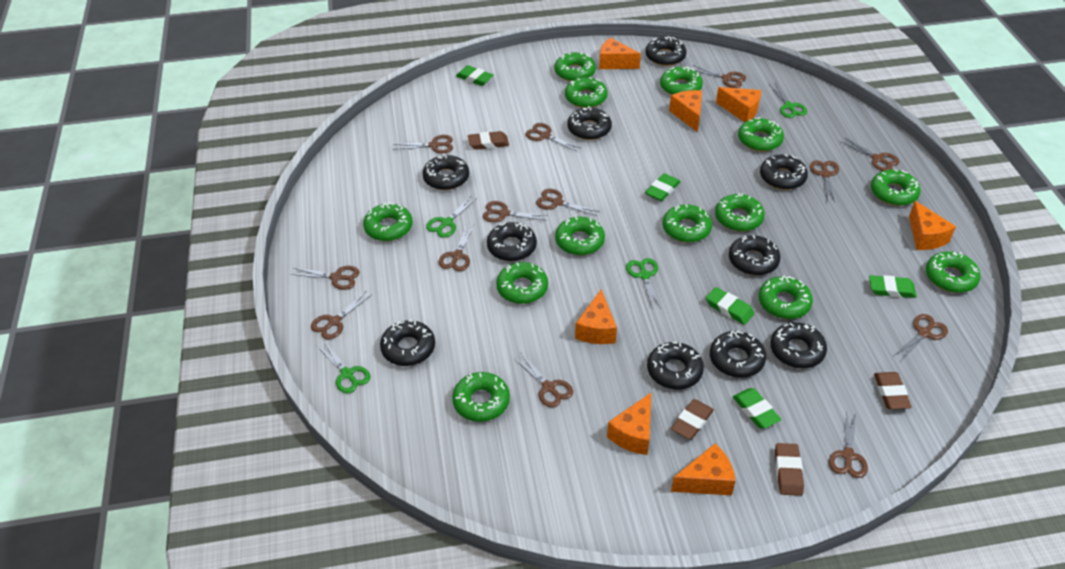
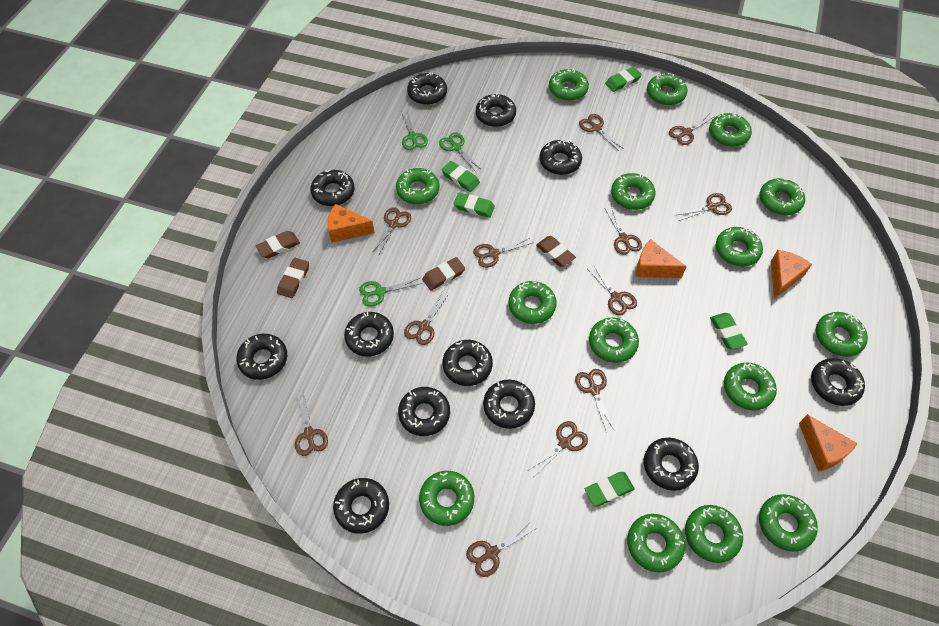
black donut: [380,320,435,366] [423,154,469,190] [487,222,537,261] [567,106,612,140] [646,36,687,66] [647,342,704,390] [710,330,766,378] [729,235,780,275] [760,154,808,190] [770,322,827,368] = 10 -> [236,334,287,380] [310,170,354,206] [333,478,389,534] [344,312,394,357] [398,387,450,436] [407,73,447,105] [443,340,493,386] [476,93,516,127] [483,379,535,429] [539,139,582,175] [644,438,699,491] [811,358,865,406] = 12
brown scissors: [290,266,359,290] [311,291,372,340] [393,135,453,153] [438,224,474,271] [483,201,548,222] [514,353,573,408] [525,123,580,151] [536,189,600,216] [693,65,746,88] [810,160,839,202] [829,411,868,478] [840,137,899,171] [893,314,948,362] = 13 -> [295,392,328,456] [372,208,411,256] [404,292,449,345] [466,522,536,577] [473,238,532,268] [527,421,588,475] [575,369,614,432] [579,114,624,151] [588,265,637,316] [605,206,642,255] [669,114,714,145] [677,193,732,221] = 12
green donut: [363,202,413,241] [452,372,510,422] [496,262,548,304] [554,52,596,82] [555,217,605,255] [565,77,608,108] [660,67,703,95] [663,204,712,243] [715,193,765,231] [738,117,784,151] [759,275,813,319] [871,169,921,206] [926,252,981,293] = 13 -> [396,168,440,204] [419,471,474,526] [509,281,556,324] [549,69,589,101] [589,318,639,363] [611,173,655,210] [627,514,685,572] [647,73,687,105] [685,505,743,563] [709,113,752,147] [716,227,763,267] [724,362,777,411] [759,178,805,215] [759,494,818,552] [816,312,868,357] = 15
green scissors: [316,341,371,393] [426,196,477,238] [626,258,661,309] [769,83,807,118] = 4 -> [359,278,423,307] [401,110,428,150] [439,133,481,172] = 3
orange cheese: [575,289,617,344] [599,38,641,69] [607,393,651,455] [669,90,702,132] [671,443,736,495] [716,87,761,122] [909,201,956,250] = 7 -> [328,204,375,243] [636,239,687,278] [771,250,812,299] [799,414,858,472] = 4

